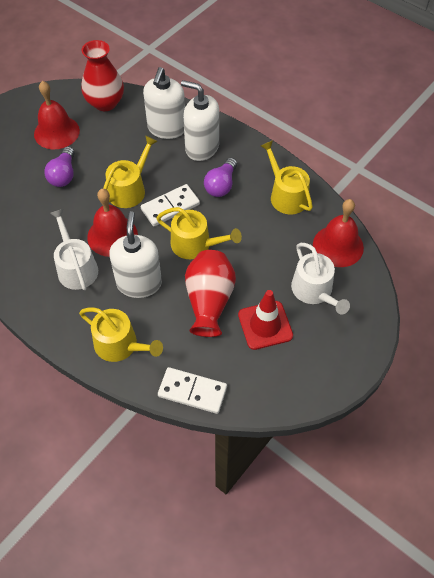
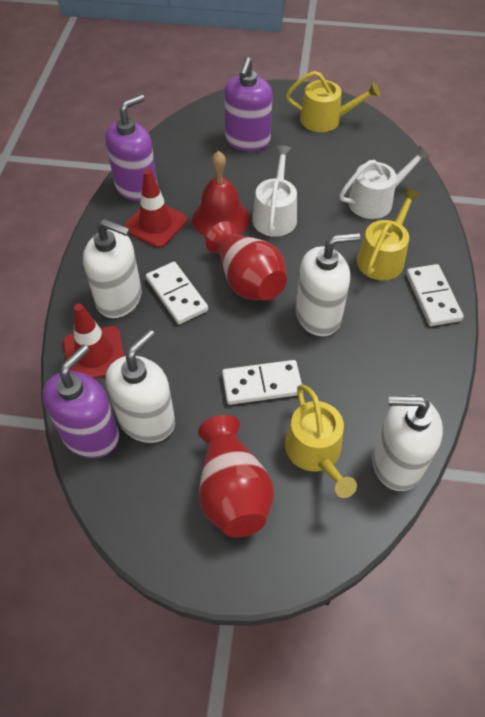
purple light bulb: [44,146,75,187] [204,158,237,197] = 2 -> none = 0
purple soap dispenser: none = 0 -> [42,345,119,458] [105,94,158,202] [224,57,273,151] = 3
red bell: [34,81,80,149] [87,189,138,257] [313,199,364,267] = 3 -> [192,151,250,237] = 1
red traffic cone: [238,290,293,350] = 1 -> [63,304,124,379] [123,169,187,248] = 2
white domino: [141,184,200,226] [158,367,227,414] = 2 -> [146,262,208,324] [222,360,302,405] [406,264,464,326] = 3
white soap dispenser: [109,211,162,298] [143,67,185,139] [181,80,219,161] = 3 -> [83,219,142,318] [106,329,175,443] [296,233,360,336] [372,396,443,491] = 4
yellow watering can: [79,307,163,362] [103,136,158,208] [156,207,242,259] [261,140,313,214] = 4 -> [285,384,357,498] [286,71,380,132] [357,188,421,280] = 3

